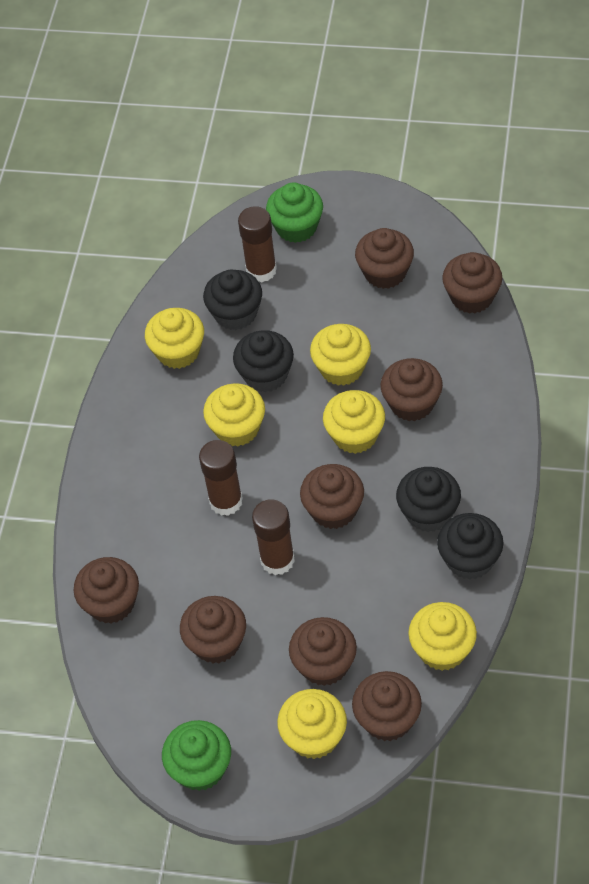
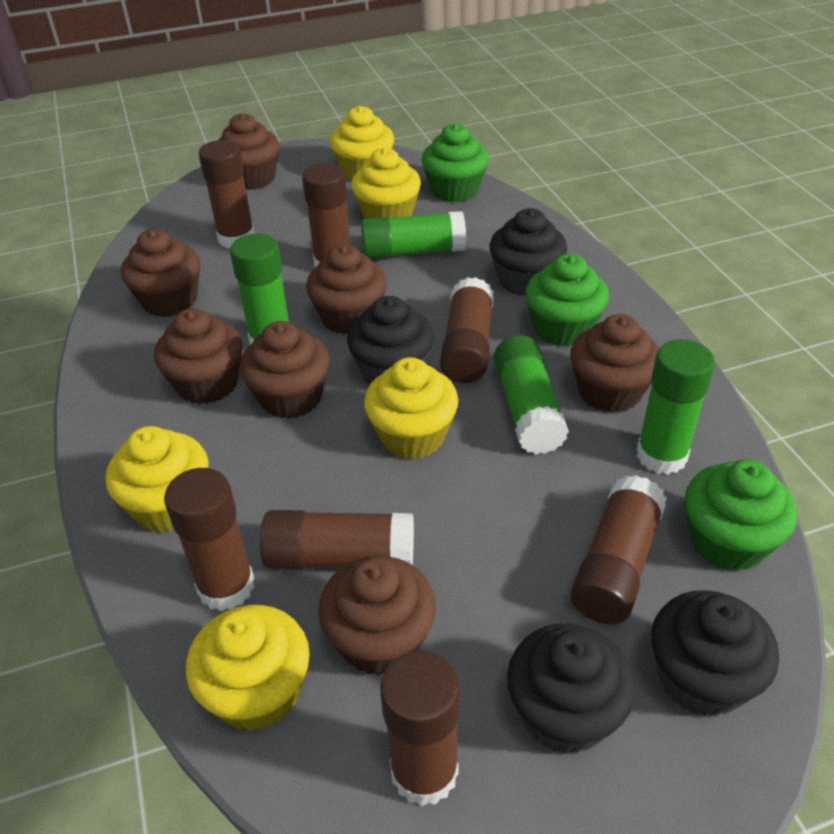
brown cupcake: [74,557,139,623] [180,596,246,663] [289,617,357,686] [300,464,364,529] [352,671,422,741] [355,228,414,289] [381,358,443,421] [442,252,502,314] = 8 -> [121,229,200,317] [154,308,243,404] [218,113,280,190] [240,321,330,419] [306,244,387,335] [318,556,436,676] [570,314,659,413] = 7
brown glue stick: [199,440,243,516] [238,206,277,283] [252,499,295,575] = 3 -> [164,468,255,611] [198,140,255,248] [260,510,414,569] [302,163,350,267] [380,651,461,806] [440,277,494,383] [570,475,667,624] = 7
green cupcake: [162,720,231,791] [266,182,323,243] = 2 -> [422,123,489,203] [525,254,609,346] [685,459,797,571] = 3
green glue stick: none = 0 -> [230,233,289,345] [361,211,466,259] [493,335,569,454] [637,339,715,475] = 4
yellow cupcake: [145,308,204,369] [203,383,265,446] [277,689,347,759] [310,324,371,386] [323,390,385,454] [408,602,477,671] = 6 -> [106,426,209,533] [186,605,310,731] [330,106,394,180] [352,148,421,219] [364,357,458,459] = 5

